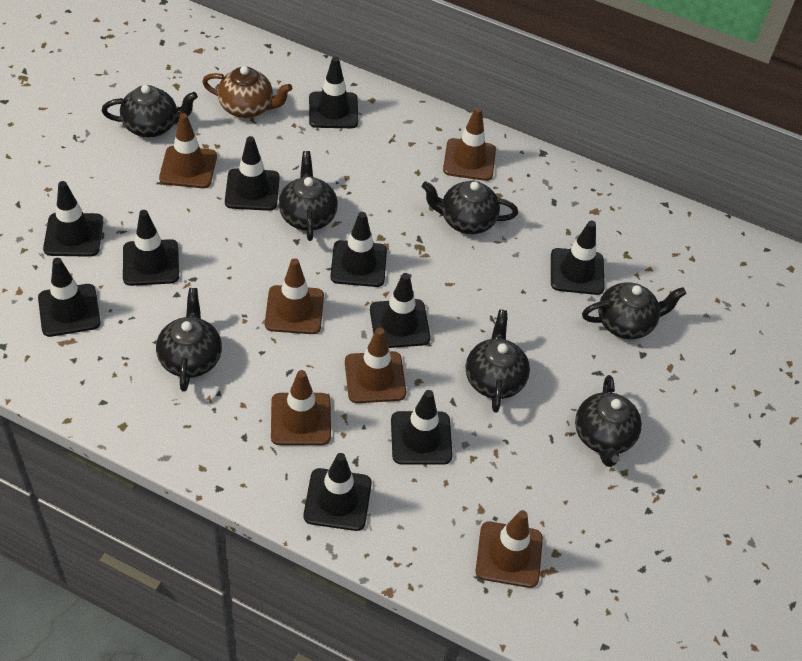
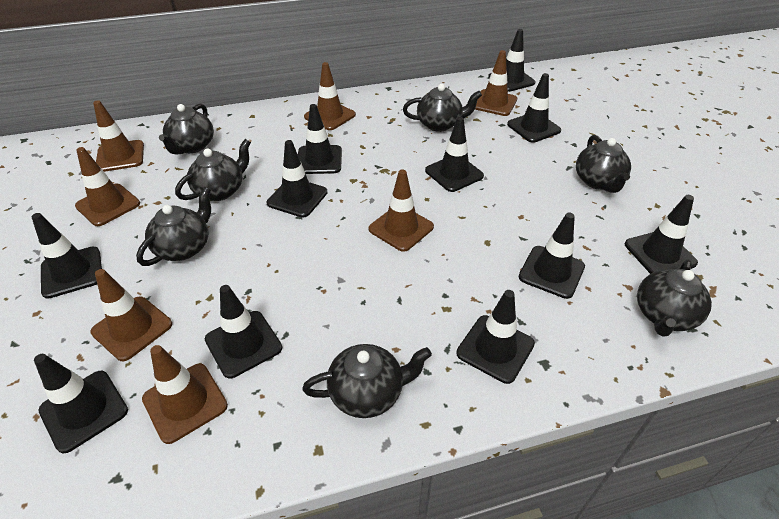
black traffic cone: [38,258,101,337] [43,181,104,257] [123,210,179,286] [225,136,280,211] [304,453,372,531] [309,56,358,128] [330,212,387,287] [370,273,431,348] [391,390,453,465] [551,221,605,295] = 10 -> [32,213,102,299] [34,354,128,453] [205,285,282,378] [267,140,328,218] [298,104,342,174] [425,117,484,192] [456,290,535,384] [488,29,535,92] [507,73,561,143] [519,213,585,299] [625,195,698,274] = 11
brown teapot: [202,66,292,118] = 1 -> none = 0
brown traffic cone: [159,113,217,188] [265,258,324,334] [271,370,331,445] [345,328,406,403] [443,107,496,181] [476,510,543,588] = 6 -> [75,147,140,226] [90,269,172,361] [93,100,144,172] [142,345,228,444] [304,62,356,130] [369,169,434,252] [475,50,517,116] = 7

